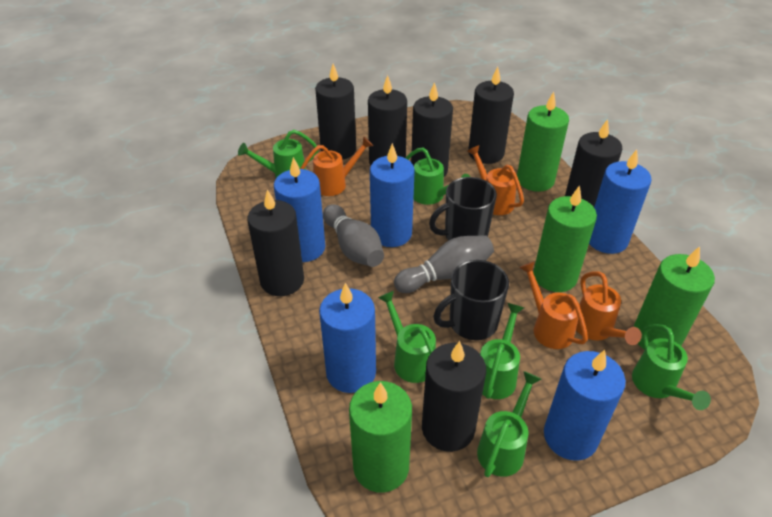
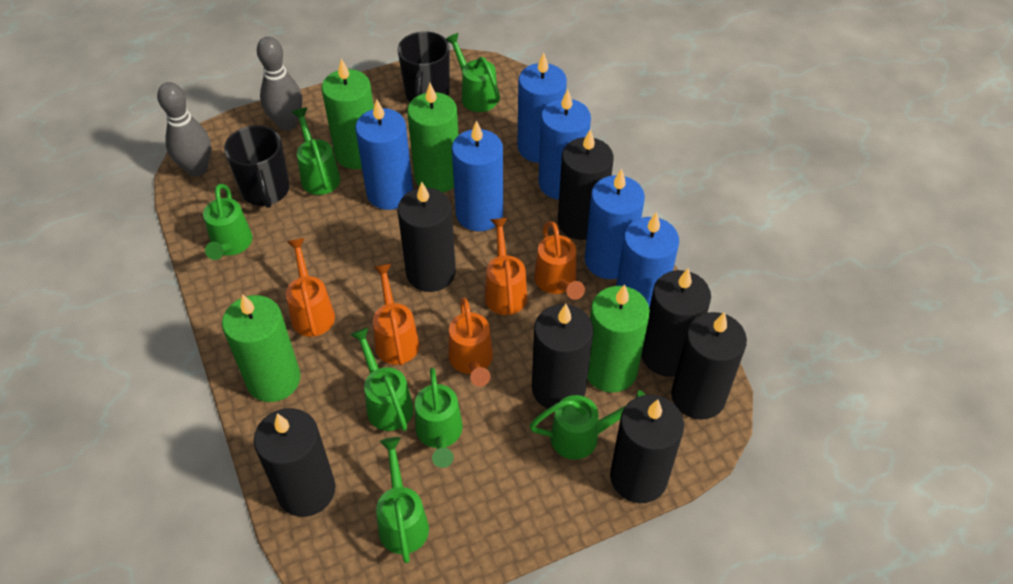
blue candle: [274,157,325,262] [319,283,376,393] [370,143,415,247] [544,350,626,461] [589,150,652,254] = 5 -> [355,99,413,210] [452,120,503,231] [518,52,567,163] [538,89,591,200] [585,169,645,279] [616,212,679,308] = 6
green watering can: [238,130,318,178] [378,291,436,383] [406,147,470,205] [477,371,541,477] [480,303,524,399] [632,324,711,410] = 6 -> [203,184,252,260] [292,108,340,195] [350,327,414,431] [376,437,429,563] [415,368,462,468] [446,33,500,112] [529,390,645,459] = 7
orange watering can: [300,136,373,196] [467,145,524,215] [519,261,588,349] [576,271,642,345] = 4 -> [286,238,335,337] [373,264,419,365] [448,298,493,387] [485,218,527,315] [534,221,585,300] = 5

